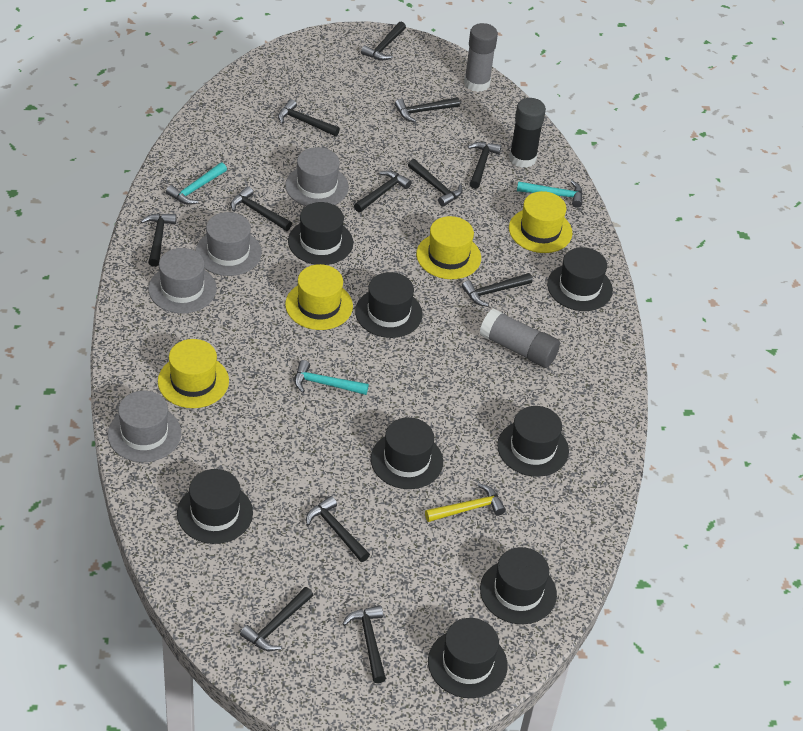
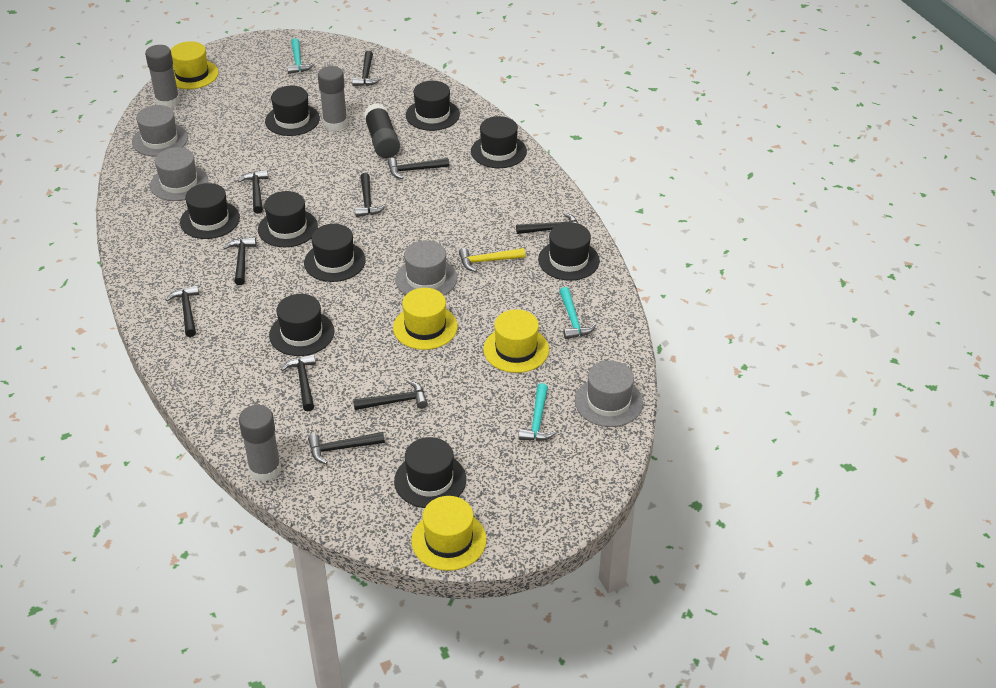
black hammer: [140,213,176,267] [231,186,292,231] [240,587,313,651] [278,99,340,136] [306,496,370,562] [342,605,386,683] [354,170,412,212] [361,22,406,60] [395,97,460,122] [408,159,463,207] [462,273,533,307] [468,142,501,189] = 12 -> [165,285,199,337] [223,237,256,285] [238,170,268,214] [281,354,316,411] [308,432,385,464] [352,51,381,86] [353,380,428,410] [355,173,386,217] [388,158,449,179] [516,213,578,234] = 10
black hat: [177,469,253,544] [288,202,353,265] [355,272,423,338] [371,417,443,489] [428,618,508,698] [480,547,557,624] [497,406,569,477] [547,247,613,311] = 8 -> [180,183,240,239] [258,191,318,247] [265,86,320,136] [269,294,334,356] [304,224,366,282] [394,437,466,508] [406,81,460,131] [471,116,527,168] [538,222,600,281] = 9
grey glue stick: [464,23,498,92] [479,308,560,368] = 2 -> [145,45,180,108] [239,405,281,482] [318,66,348,131] = 3

